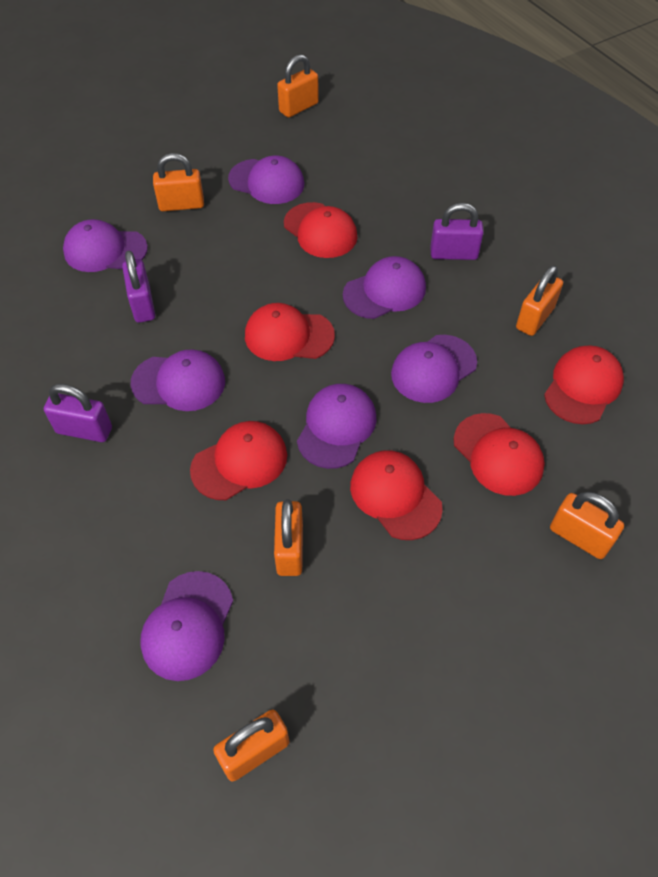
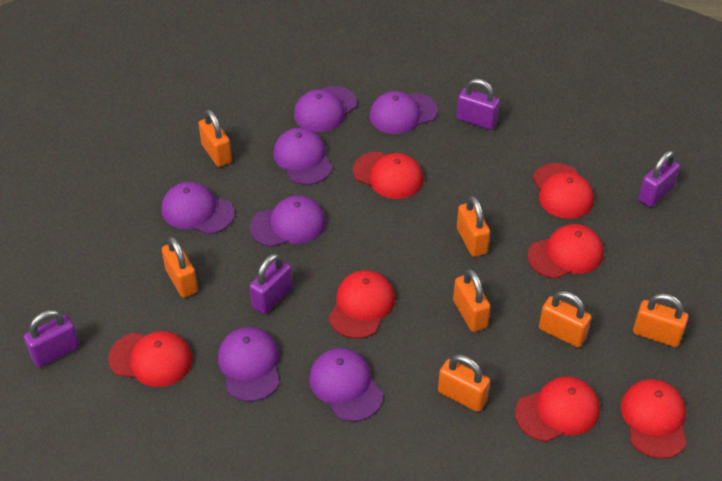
orange padlock: [153,153,204,211] [213,709,290,781] [274,499,303,576] [277,54,319,118] [516,265,563,336] [550,492,624,559] = 6 -> [162,236,198,298] [198,110,232,167] [438,355,490,412] [453,269,491,332] [457,196,490,257] [539,291,591,347] [633,293,688,347] = 7
purple padlock: [44,384,112,442] [122,250,155,323] [430,203,484,260] = 3 -> [24,310,80,367] [249,254,293,314] [457,79,500,130] [638,151,680,207] = 4
red cap: [190,421,287,500] [245,303,335,361] [284,202,358,258] [350,450,443,540] [454,413,545,496] [544,346,624,424] = 6 -> [108,331,193,387] [328,270,395,339] [353,152,424,199] [515,377,600,442] [527,224,604,279] [533,163,594,219] [621,379,686,459] = 7

